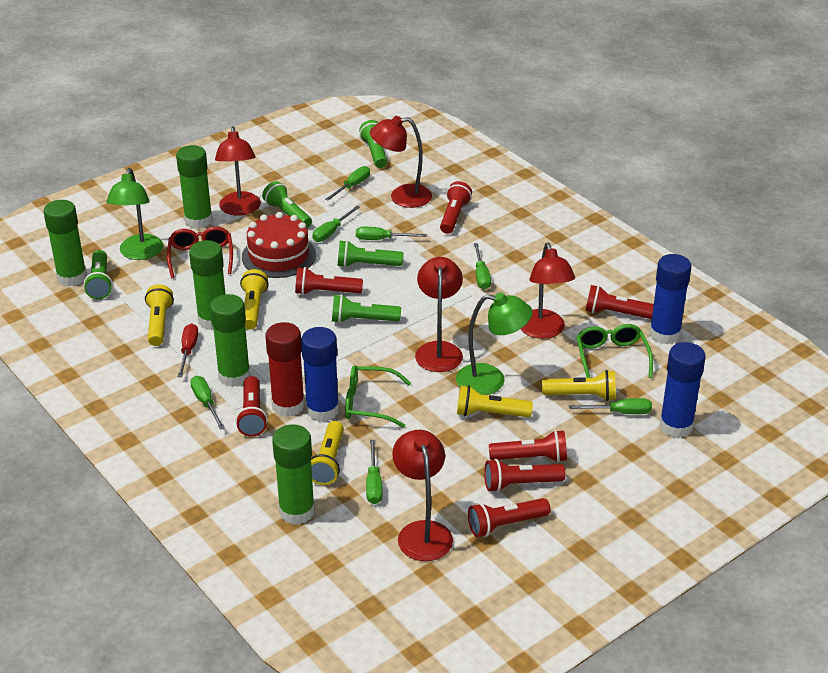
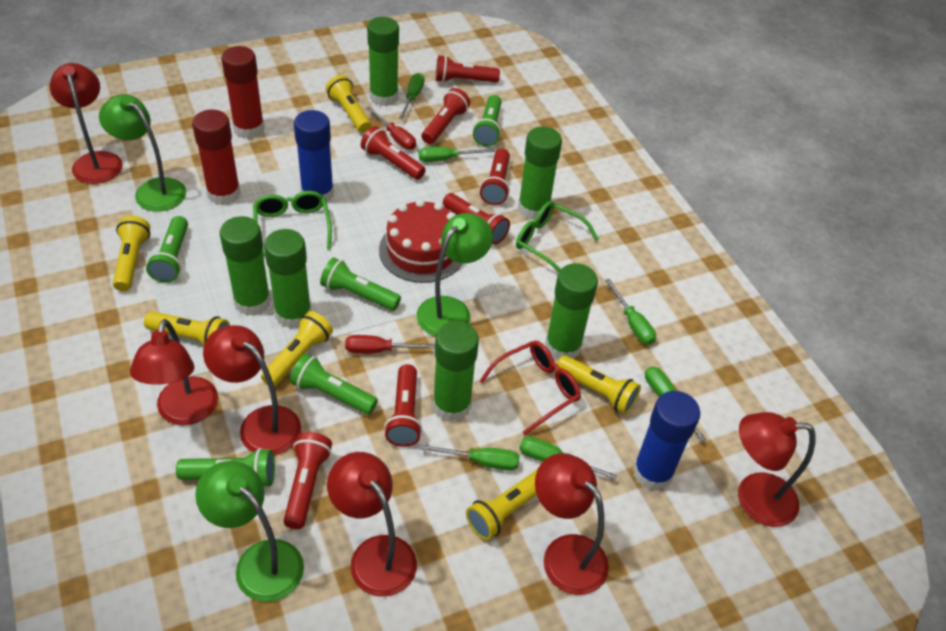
blue glue stick: [301,327,339,422] [649,254,691,344] [659,342,706,438] = 3 -> [294,110,334,203] [633,391,700,491] = 2
green glue stick: [43,200,87,287] [176,145,213,229] [189,240,225,330] [210,294,250,387] [272,425,315,524] = 5 -> [220,216,271,316] [264,229,311,329] [367,17,399,106] [433,321,479,422] [518,127,562,220] [545,263,598,360] = 6
green lamp: [106,168,163,260] [456,292,533,395] = 2 -> [99,94,186,212] [195,461,304,602] [416,213,493,336] = 3
green screwdriver: [190,376,225,430] [312,206,360,242] [325,166,370,201] [356,227,427,240] [366,440,383,504] [474,243,491,289] [569,398,652,414] = 7 -> [399,73,425,119] [419,147,495,162] [419,444,520,471] [519,437,617,480] [605,279,656,345] [645,366,707,442] = 6
red glue stick: [265,322,305,417] = 1 -> [192,109,241,205] [221,46,265,139] = 2
red lamp: [215,126,261,216] [370,116,432,208] [392,430,453,561] [415,257,463,372] [521,243,575,339] = 5 -> [50,63,122,184] [130,319,218,425] [203,325,301,455] [327,452,417,597] [535,453,609,595] [738,412,816,527] = 6
red screwdriver: [178,324,198,377] = 1 -> [345,335,435,354] [366,107,416,150] = 2
yellow flashlight: [145,284,174,346] [240,269,269,330] [311,421,344,485] [457,385,533,417] [542,370,616,401] = 5 -> [113,216,150,291] [144,311,230,345] [261,311,333,387] [326,75,371,133] [466,469,538,540] [557,355,641,414] = 6

